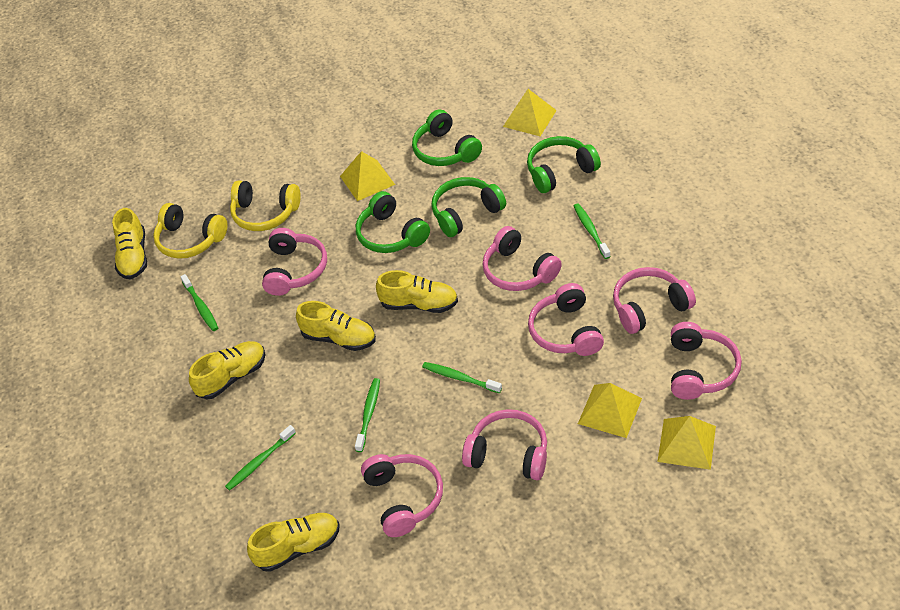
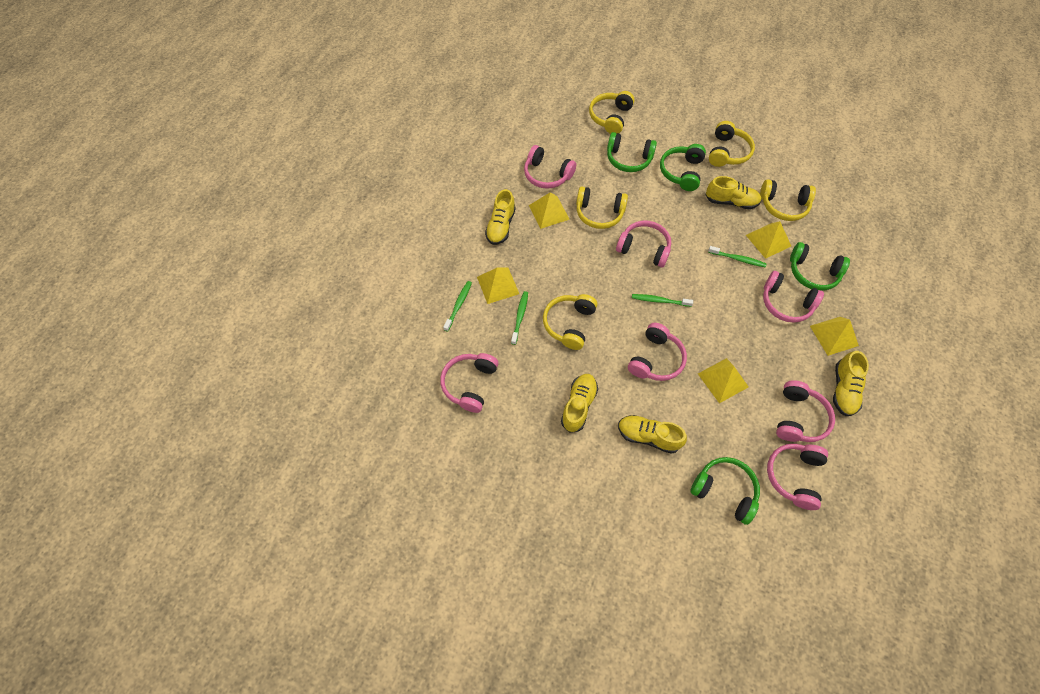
green toothbrush: [180,274,218,331] [225,425,296,491] [355,378,380,452] [422,362,502,393] [574,203,611,259] = 5 -> [443,281,472,332] [511,291,528,345] [632,294,693,307] [708,246,767,267] = 4
yellow headphones: [153,203,228,259] [230,180,301,231] = 2 -> [543,294,597,350] [576,187,628,229] [589,91,635,134] [709,121,755,167] [760,179,816,221] = 5
yellow pyramid: [340,151,395,201] [503,89,557,136] [578,383,642,438] [657,416,716,470] = 4 -> [477,267,519,304] [529,192,570,229] [698,358,749,403] [746,221,791,259] [810,317,859,356] = 5

